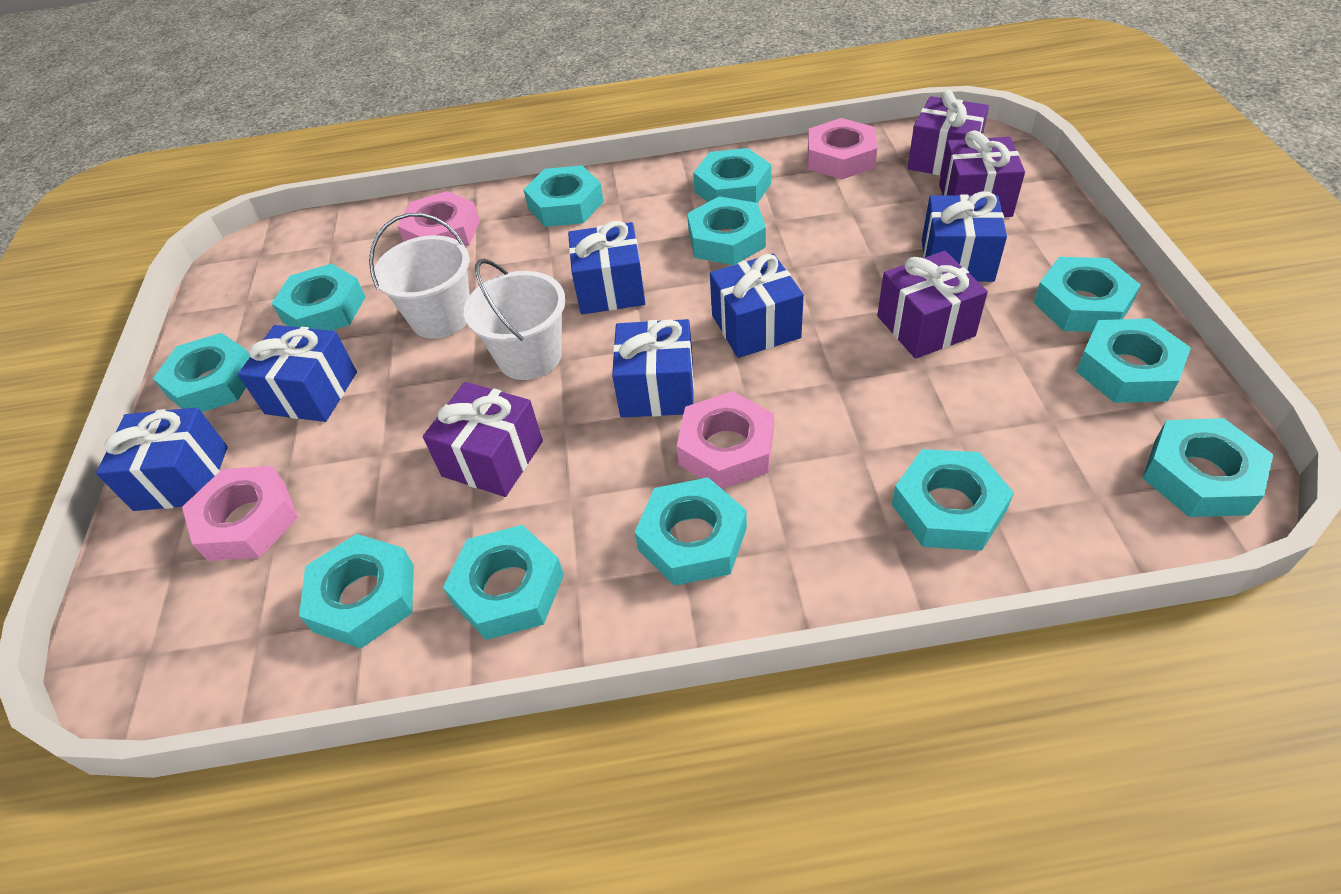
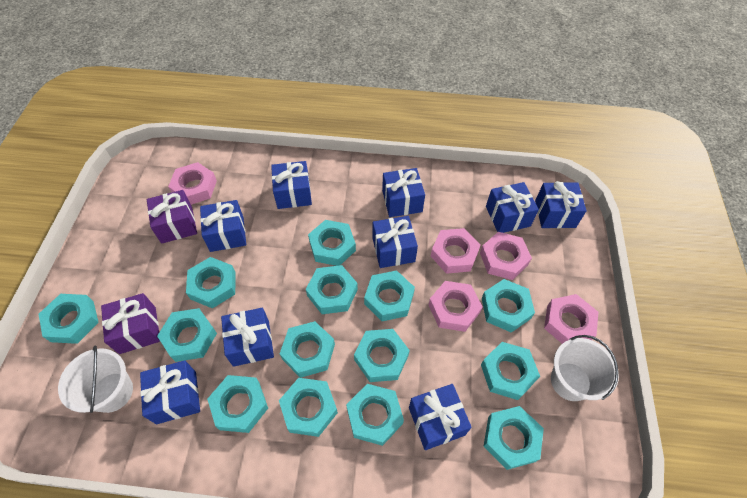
blue gift: [96,407,228,511] [238,325,357,422] [568,221,645,314] [612,319,694,418] [710,253,804,358] [922,191,1007,282] = 6 -> [140,360,200,424] [200,200,246,252] [221,308,274,367] [271,161,312,209] [372,216,418,268] [382,168,425,217] [409,384,472,450] [486,182,539,233] [535,181,586,228] = 9
pink nut: [182,466,298,561] [397,191,480,247] [677,391,774,489] [808,118,877,180] = 4 -> [168,162,217,205] [428,281,483,332] [431,228,481,274] [480,232,532,280] [544,294,598,344] = 5
purple gift: [423,382,543,497] [877,251,988,359] [908,90,989,175] [939,130,1025,217] = 4 -> [101,293,160,354] [147,190,197,244] = 2
turquoise nut: [153,333,250,412] [271,264,365,331] [299,534,414,649] [443,525,564,640] [523,165,604,227] [635,477,747,586] [687,196,766,265] [693,148,771,203] [892,449,1014,551] [1033,257,1141,332] [1076,318,1191,403] [1143,418,1273,517] = 12 -> [39,294,99,344] [157,308,217,362] [186,257,236,309] [207,375,268,433] [279,378,338,437] [280,321,335,378] [306,265,358,314] [308,220,356,266] [346,384,404,446] [354,329,410,382] [364,270,415,321] [481,342,540,400] [482,279,535,333] [483,406,544,470] = 14

